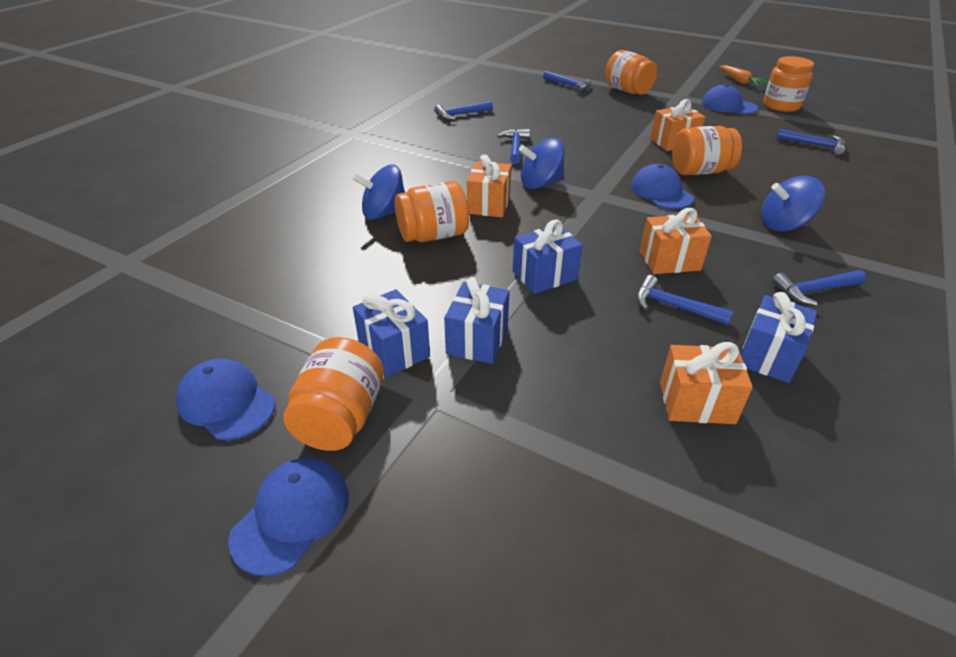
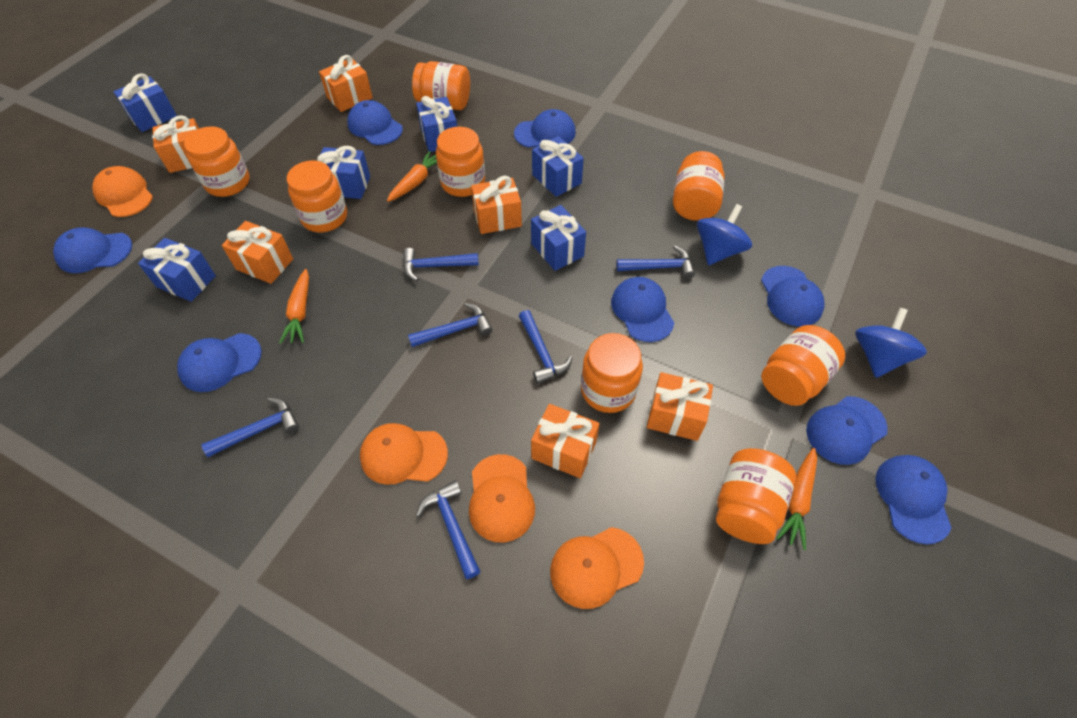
blue cap: [176,359,275,440] [228,458,349,576] [630,164,694,209] [701,84,758,114] = 4 -> [53,228,132,273] [177,333,262,392] [347,100,403,145] [514,109,576,148] [611,277,674,342] [761,266,825,326] [806,396,888,465] [875,455,951,544] = 8
blue gift: [353,289,430,377] [444,277,510,364] [513,219,583,294] [741,292,817,383] = 4 -> [113,73,177,132] [138,238,216,302] [317,146,370,199] [416,96,457,152] [531,205,586,271] [532,136,584,197] = 6
blue spinning top: [352,164,405,220] [519,138,565,189] [761,176,825,232] = 3 -> [697,204,752,265] [855,308,927,378] = 2
orange cap: none = 0 -> [92,166,153,217] [360,423,448,485] [469,454,535,542] [550,527,644,609] = 4
orange carrot: [720,65,768,86] = 1 -> [279,269,309,344] [387,151,437,202] [776,448,817,550] = 3
orange gift: [467,154,511,217] [640,208,712,274] [650,99,705,151] [660,342,753,424] = 4 -> [152,115,199,173] [222,221,293,284] [319,55,373,112] [471,176,522,234] [531,404,600,478] [647,372,713,441] = 6
orange jar: [283,337,384,451] [395,181,469,242] [605,50,657,95] [672,126,742,175] [763,56,814,112] = 5 -> [184,126,250,197] [287,160,347,232] [412,61,470,110] [436,127,485,197] [581,333,643,413] [673,151,725,221] [716,448,796,544] [761,325,845,406] = 8

